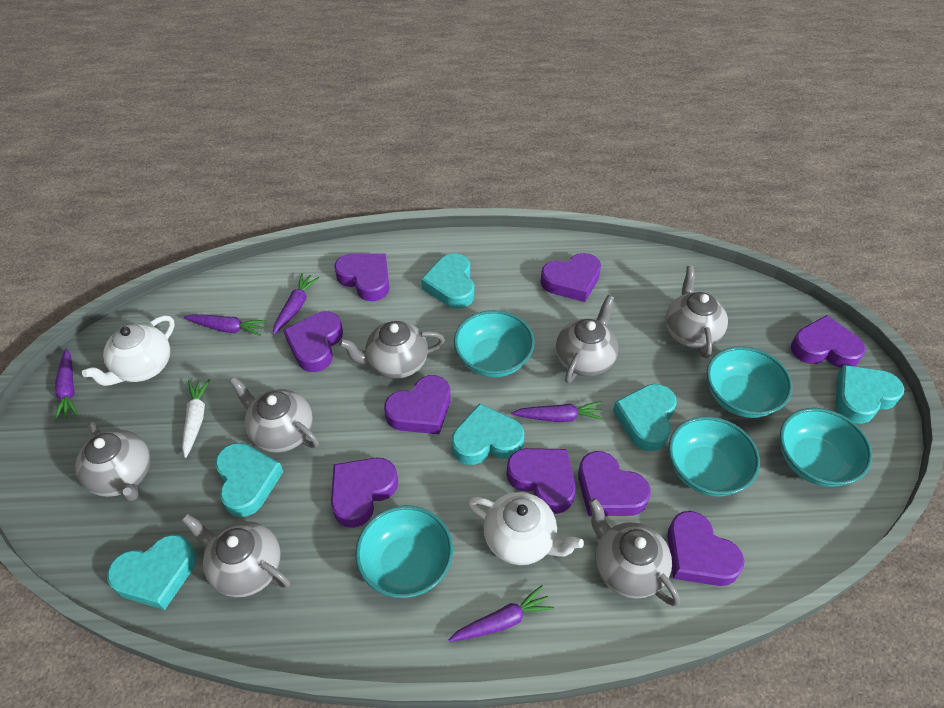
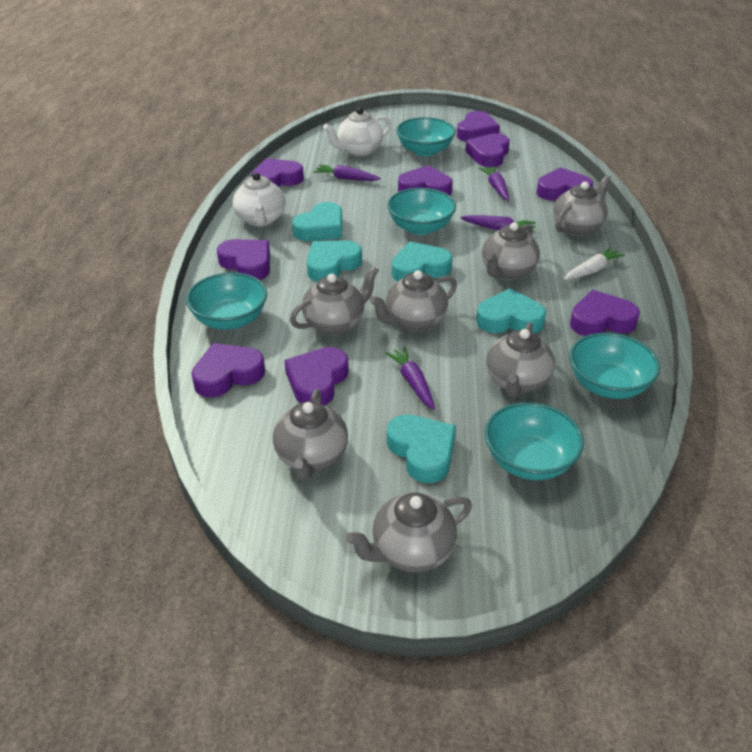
purple carrot: [54,349,78,421] [184,314,267,336] [273,273,319,335] [449,585,554,642] [511,401,604,422] = 5 -> [313,164,380,181] [385,347,435,409] [460,215,536,232] [479,166,509,201] = 4
turquoise heart: [107,534,196,610] [215,443,284,517] [421,253,474,309] [452,403,524,465] [613,384,677,451] [836,365,904,424] = 6 -> [292,202,342,241] [307,240,362,282] [387,414,456,483] [392,242,453,282] [476,288,546,333] = 5

